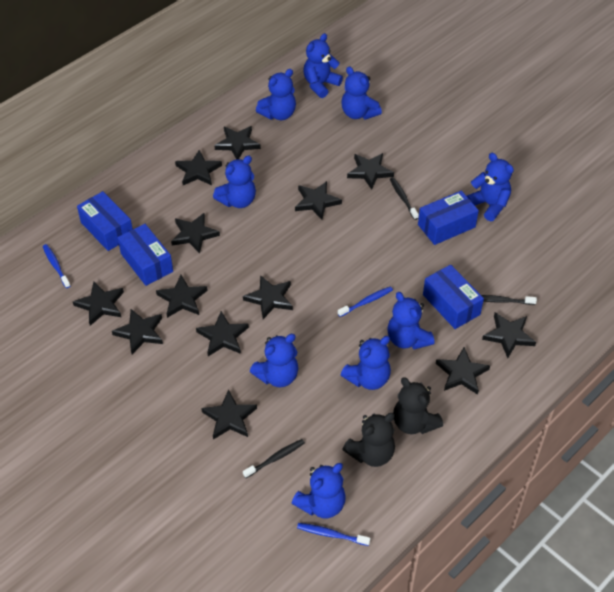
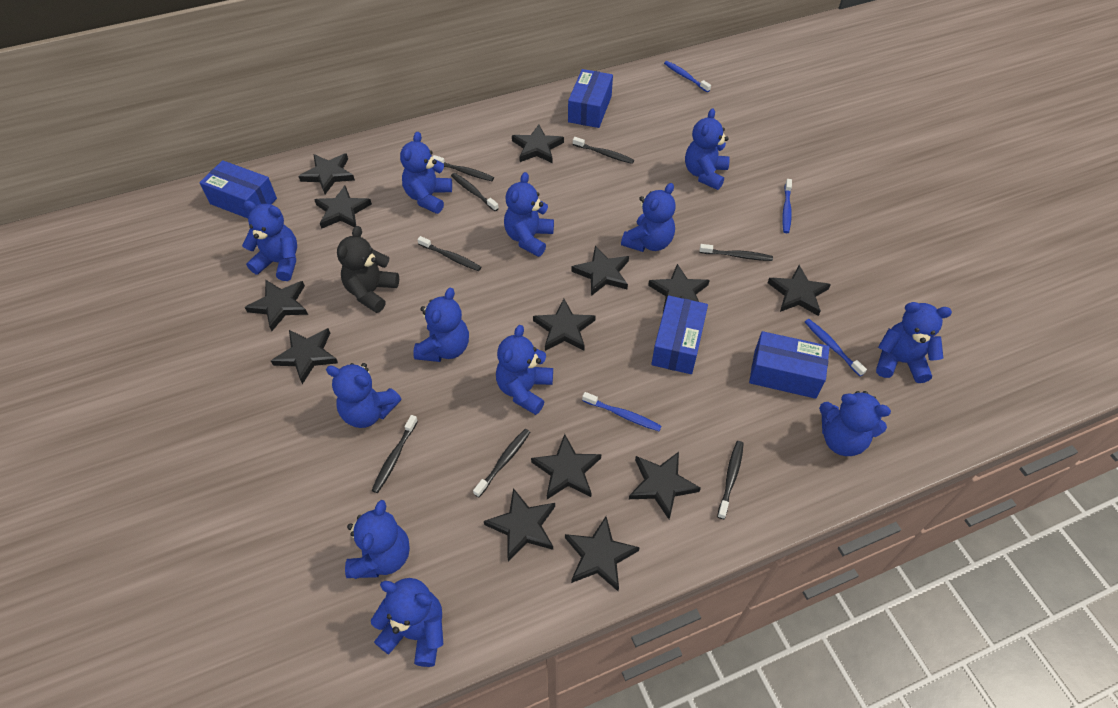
black teddy bear: [342,413,395,467] [393,377,443,434] = 2 -> [337,226,399,313] = 1
black toothbrush: [243,439,305,478] [390,177,419,220] [481,295,537,305] = 3 -> [372,415,418,493] [417,236,481,271] [433,155,494,181] [451,173,499,211] [473,429,530,497] [573,137,634,164] [700,244,773,261] [717,441,744,519] = 8
blue teddy bear: [213,156,256,208] [250,334,298,387] [256,69,296,120] [292,463,346,518] [303,33,343,98] [341,336,391,390] [342,66,382,120] [387,292,434,350] [467,153,514,221] = 9 -> [242,200,297,281] [326,363,401,428] [345,500,410,579] [371,578,443,667] [400,132,452,214] [413,288,469,362] [496,325,553,415] [504,172,554,257] [621,183,676,252] [685,108,730,190] [819,391,891,456] [876,302,952,383] = 12
blue toothbrush: [43,244,70,288] [297,523,371,546] [338,286,393,317] = 3 -> [582,392,662,431] [664,61,711,92] [782,179,792,233] [805,319,867,377] = 4

